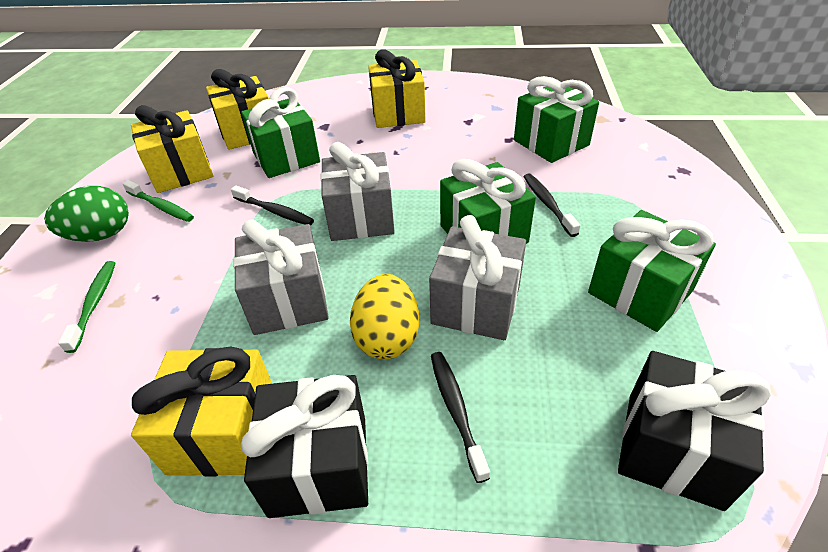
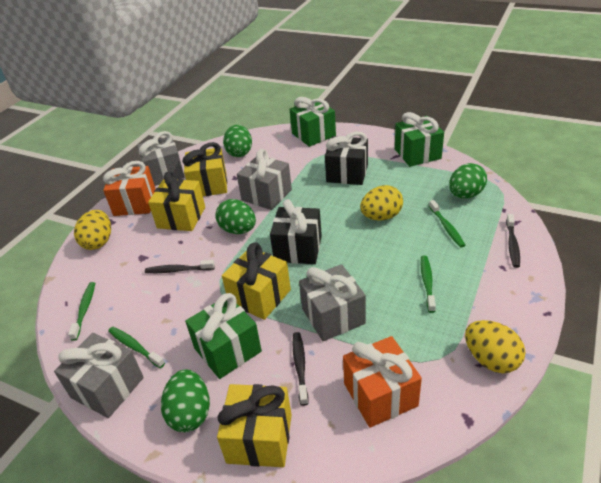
green egg: [44,186,129,242] = 1 -> [161,370,210,432] [215,199,256,234] [223,125,252,157] [449,163,487,198] = 4
green gift: [241,87,320,178] [440,159,536,244] [514,76,599,163] [588,210,716,332] = 4 -> [185,293,262,379] [290,97,336,147] [395,112,444,167] = 3
green toothbrush: [58,261,115,353] [122,180,194,222] = 2 -> [68,282,95,341] [108,327,165,368] [421,255,436,313] [429,200,465,248] = 4
grey gift: [233,219,329,335] [321,142,395,241] [429,215,526,340] = 3 -> [54,333,144,418] [137,131,185,186] [237,149,292,210] [299,264,366,341] = 4
orange gift: none = 0 -> [103,161,155,216] [343,336,422,428] = 2
yellow egg: [350,274,419,359] = 1 -> [74,210,111,250] [360,185,403,221] [465,320,525,373] = 3

